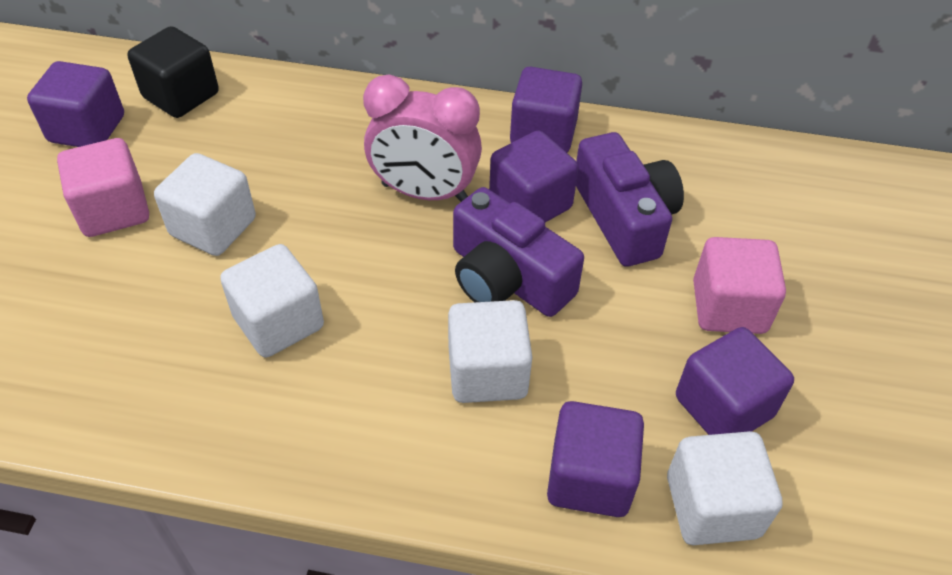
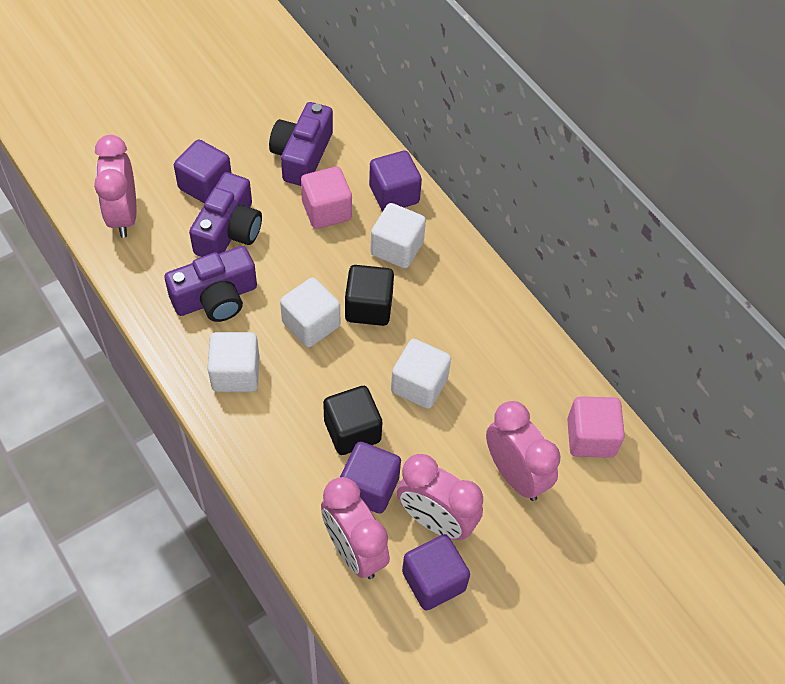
black cube: [127,26,219,118] = 1 -> [323,386,382,455] [345,265,394,326] = 2
pink clock: [363,74,482,202] = 1 -> [94,135,136,238] [321,477,390,579] [397,454,483,540] [486,401,561,501] = 4
purple camera: [453,187,584,317] [576,132,684,267] = 2 -> [164,246,257,322] [189,172,262,257] [269,102,333,186] = 3
purple cube: [27,61,124,147] [489,131,578,222] [510,67,582,153] [547,401,644,517] [676,327,794,435] = 5 -> [174,139,231,204] [340,442,401,514] [369,151,422,211] [402,534,470,611] = 4

